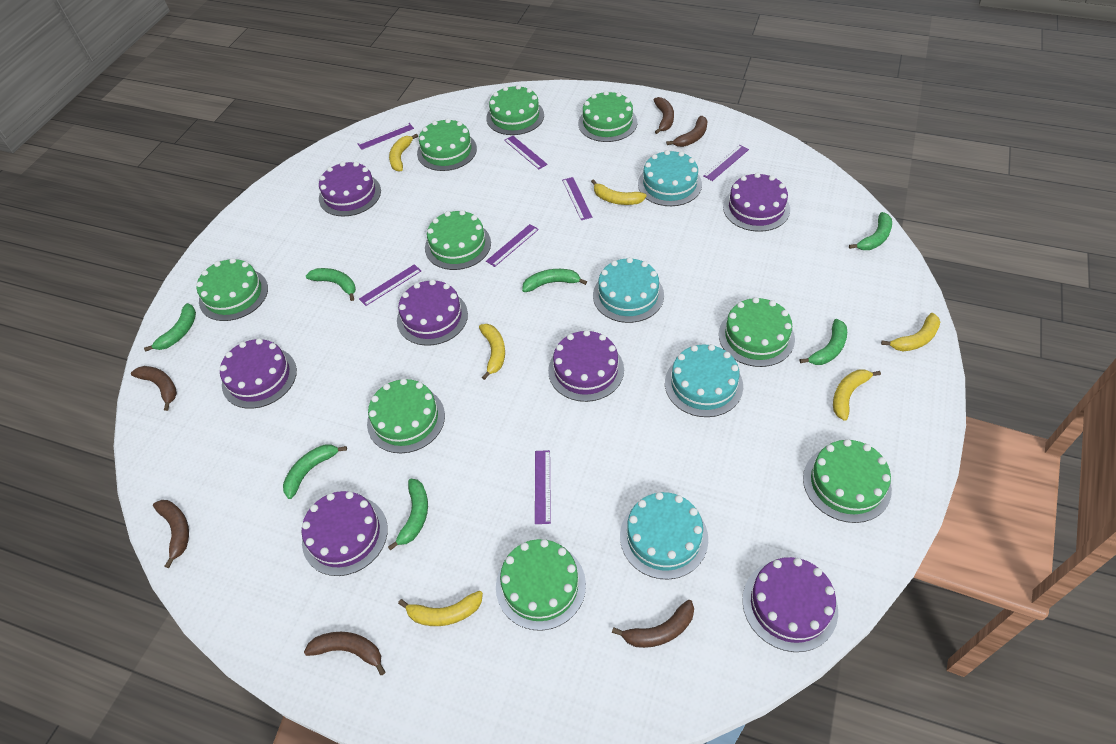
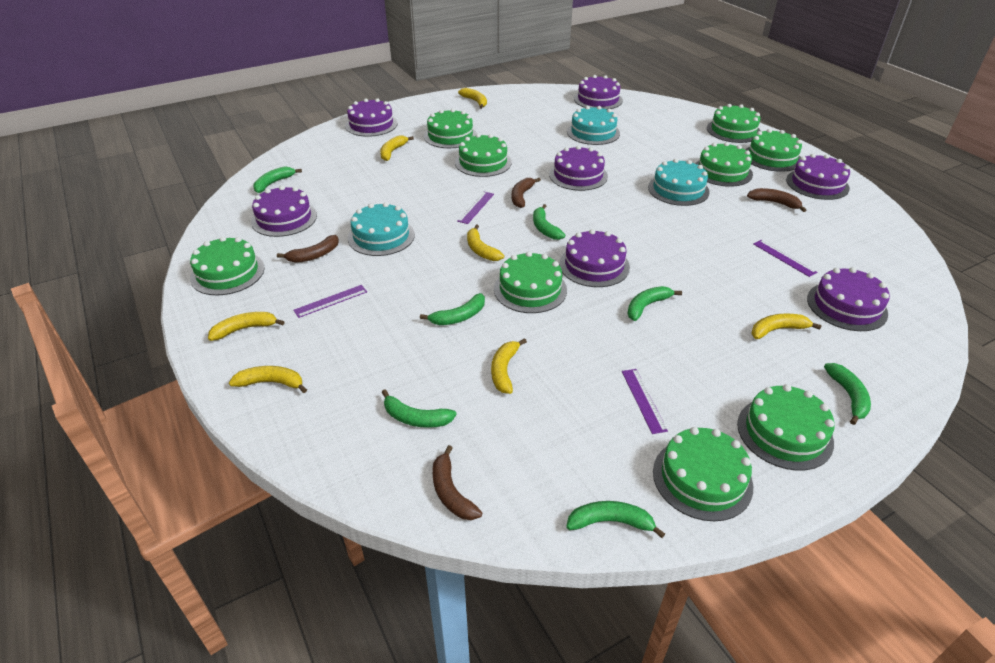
brown banana: [131,366,177,411] [153,500,189,568] [304,632,385,675] [612,600,694,648] [654,97,674,134] [666,116,708,147] = 6 -> [277,235,339,263] [432,445,483,520] [512,178,541,208] [747,188,806,212] = 4
purple ruler: [358,123,414,150] [359,264,421,306] [486,224,539,267] [504,136,548,169] [535,450,551,524] [562,177,592,220] [703,145,749,181] = 7 -> [293,285,367,318] [457,192,494,224] [622,369,668,434] [753,240,817,277] = 4
turquoise cake: [593,257,664,323] [620,492,708,579] [638,150,702,206] [665,344,743,417] = 4 -> [348,202,415,256] [567,106,620,145] [648,159,710,206] = 3
yellow banana: [389,133,418,171] [398,591,483,626] [479,324,505,380] [591,179,647,205] [833,369,881,421] [881,313,940,351] = 6 -> [208,312,284,341] [229,366,307,393] [380,136,414,161] [458,88,487,109] [467,224,504,261] [491,338,527,394] [752,313,822,339] = 7

